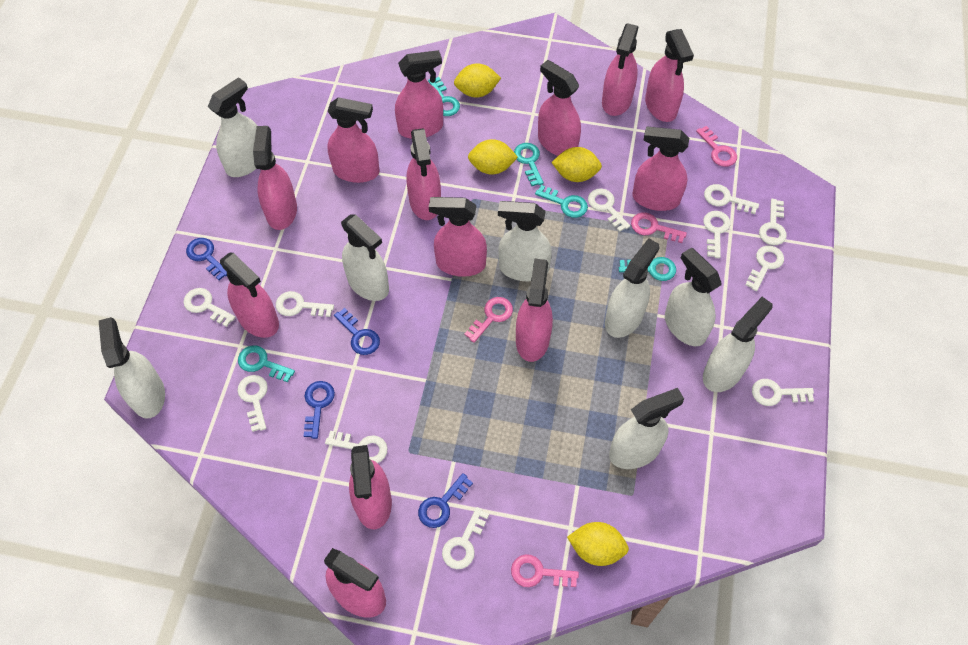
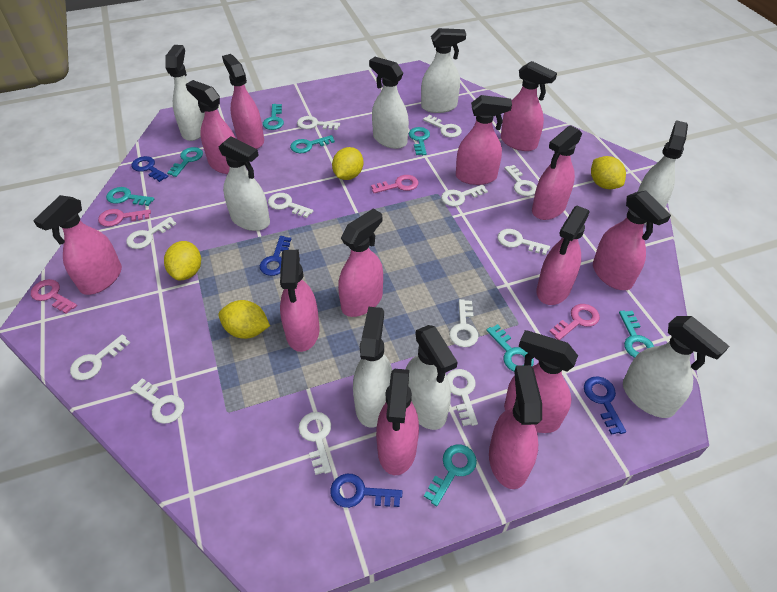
turquoise key: [238,345,295,382] [428,77,460,116] [514,143,544,186] [535,185,588,218] [619,257,676,281] = 5 -> [106,187,154,206] [167,147,203,177] [263,104,284,130] [290,135,335,153] [409,127,430,155] [424,444,477,506] [486,324,534,372] [619,311,654,358] = 8
white key: [183,288,236,327] [237,375,268,432] [276,291,334,317] [325,431,387,463] [442,507,489,569] [588,188,630,232] [703,211,731,258] [704,184,759,214] [745,246,784,291] [752,379,814,406] [759,199,787,245] = 11 -> [70,334,130,380] [126,217,176,249] [131,378,184,424] [268,193,313,218] [297,116,340,130] [299,412,331,475] [423,115,462,138] [441,185,488,207] [446,369,478,426] [449,299,478,347] [498,229,550,255] [504,165,537,196] = 12

